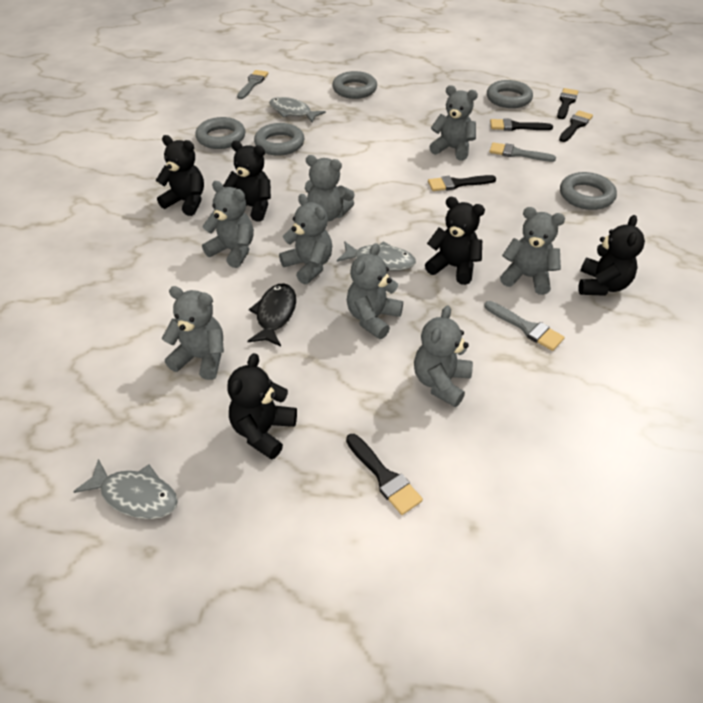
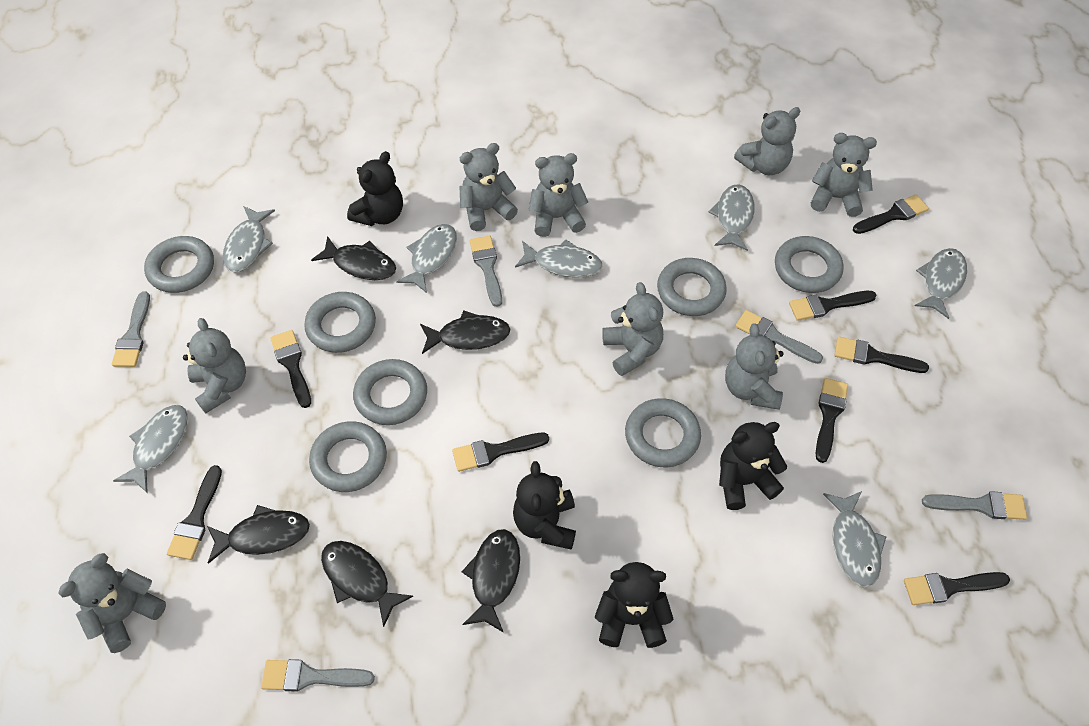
black brush: [346,434,423,515] [428,175,496,191] [490,118,553,131] [557,88,578,119] [559,111,593,142] = 5 -> [167,465,222,560] [270,330,311,408] [452,433,549,472] [789,291,876,321] [816,378,848,463] [835,337,929,373] [853,194,929,234] [904,572,1010,605] = 8
black fish: [247,283,296,346] = 1 -> [207,505,310,564] [311,236,396,280] [321,541,413,627] [420,311,510,354] [462,529,520,633] = 5
black teddy bear: [156,135,204,216] [223,140,271,222] [227,353,297,460] [425,197,485,285] [578,215,645,296] = 5 -> [347,151,403,226] [513,461,576,550] [595,562,674,648] [719,422,787,510] = 4
grey brush: [237,70,268,99] [484,301,565,351] [489,142,556,162] = 3 -> [112,291,150,367] [261,659,375,692] [470,236,502,307] [735,310,823,364] [922,491,1027,520] = 5
grey fish: [73,459,178,519] [269,97,326,123] [337,241,416,271] = 3 -> [113,405,188,493] [223,206,275,272] [396,224,457,293] [515,239,603,278] [708,184,755,251] [823,491,886,587] [915,248,967,319] = 7
grey ring: [195,117,245,149] [254,123,304,156] [332,71,377,99] [487,80,533,108] [560,172,617,210] = 5 -> [144,236,214,293] [304,292,376,353] [309,421,387,492] [353,359,427,425] [625,398,701,467] [657,258,727,316] [775,236,844,293] = 7

